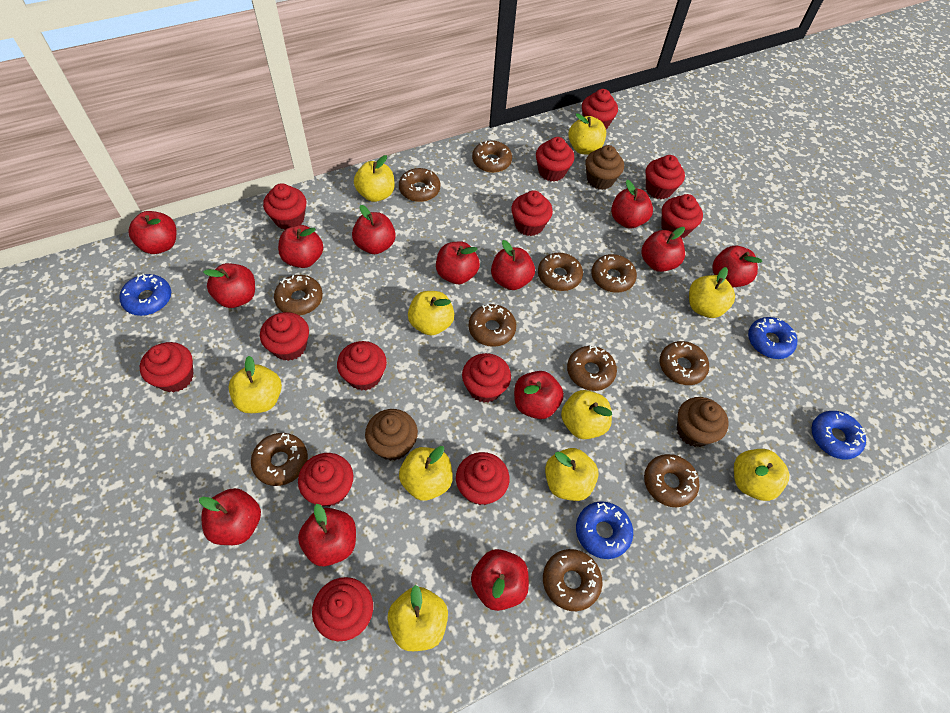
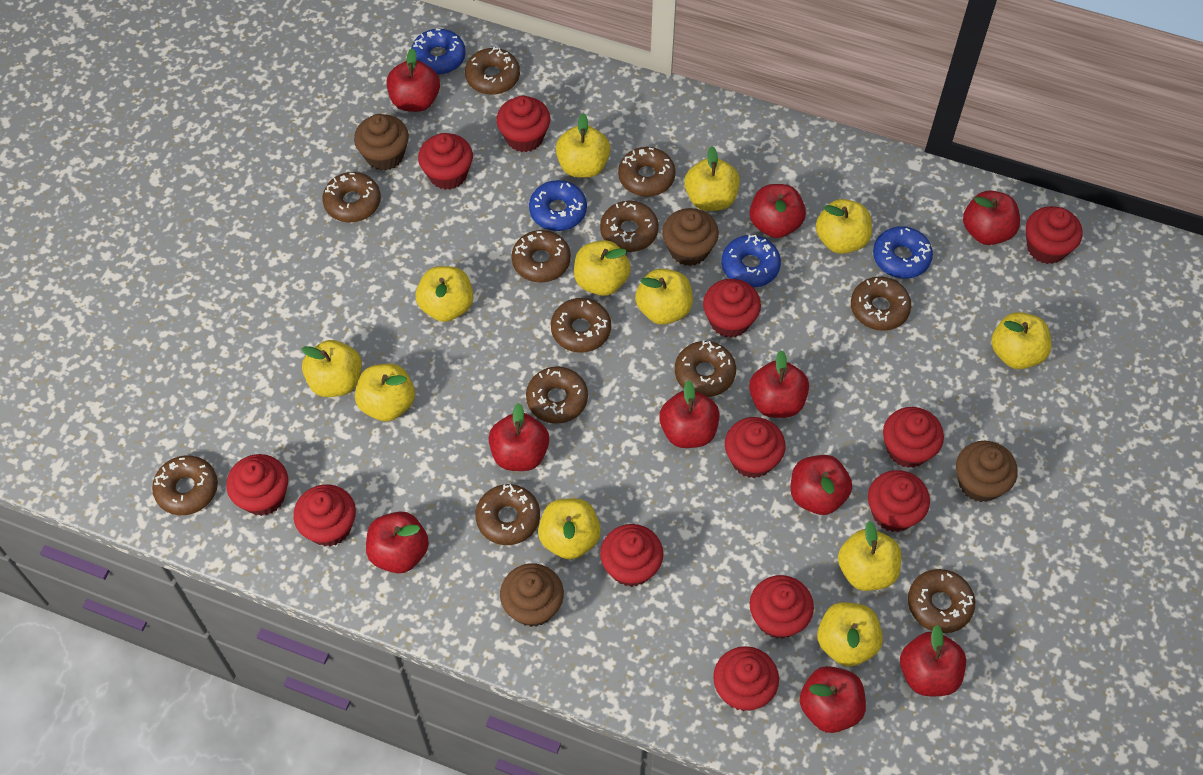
brown cupcake: [365,409,418,461] [585,145,624,190] [677,397,729,447] = 3 -> [354,114,409,171] [500,563,564,627] [662,208,719,266] [956,441,1018,502] = 4
brown donut: [251,433,308,486] [274,275,323,315] [399,168,440,202] [468,304,516,347] [472,141,512,173] [538,253,583,291] [543,549,602,611] [567,345,617,391] [591,254,637,293] [644,454,699,508] [660,341,709,385] = 11 -> [152,455,218,515] [322,172,381,223] [465,47,520,95] [475,484,540,545] [512,230,571,282] [526,366,588,424] [551,298,611,353] [600,201,659,252] [618,147,676,197] [675,341,736,397] [851,277,911,331] [908,569,975,633] = 12
red apple: [128,211,176,254] [199,488,261,545] [203,263,255,308] [278,225,323,268] [298,504,356,566] [352,205,396,254] [436,241,480,284] [471,549,529,611] [491,240,535,290] [514,371,564,419] [611,180,653,229] [641,227,685,272] [712,246,762,287] = 13 -> [366,511,429,573] [387,48,440,112] [489,403,549,471] [659,380,719,448] [749,350,809,418] [750,184,806,238] [791,455,852,515] [800,666,866,733] [900,625,966,696] [963,190,1020,245] = 10
red cupcake: [140,342,193,393] [260,312,309,361] [263,183,306,230] [298,453,353,507] [312,577,373,641] [337,341,387,391] [456,452,509,505] [462,353,511,403] [511,190,553,236] [536,137,574,182] [582,89,618,129] [646,155,685,199] [661,194,703,238] = 13 -> [226,454,288,516] [293,484,356,547] [418,133,473,190] [496,96,550,152] [600,524,663,587] [703,279,761,338] [713,646,779,711] [725,417,785,478] [750,575,814,639] [868,470,930,532] [883,407,944,468] [1026,206,1083,264] = 12
yellow apple: [229,356,282,413] [354,155,395,202] [387,585,448,651] [399,446,453,501] [408,291,454,336] [545,448,599,501] [561,390,612,439] [568,113,606,154] [689,267,735,318] [734,449,789,501] = 10 -> [302,340,362,397] [355,364,415,421] [416,266,473,322] [538,498,601,559] [556,113,610,178] [574,240,631,296] [635,269,693,325] [684,146,740,211] [816,199,872,254] [817,602,883,666] [838,521,901,591] [991,312,1052,369] = 12

